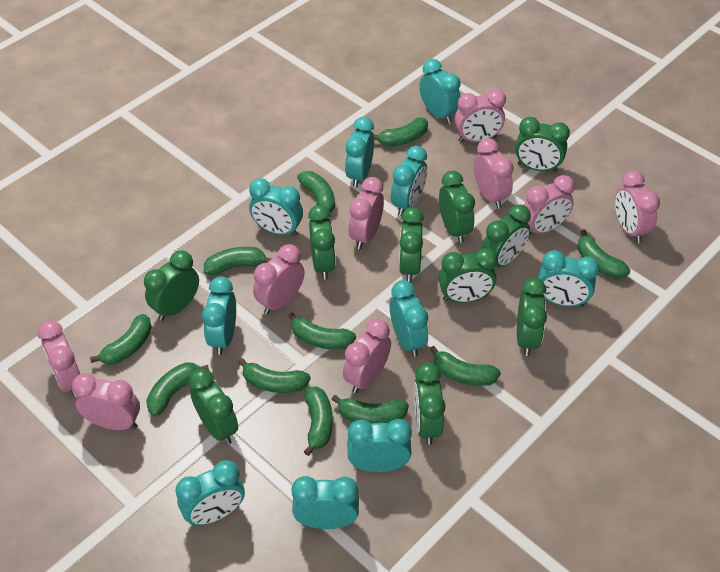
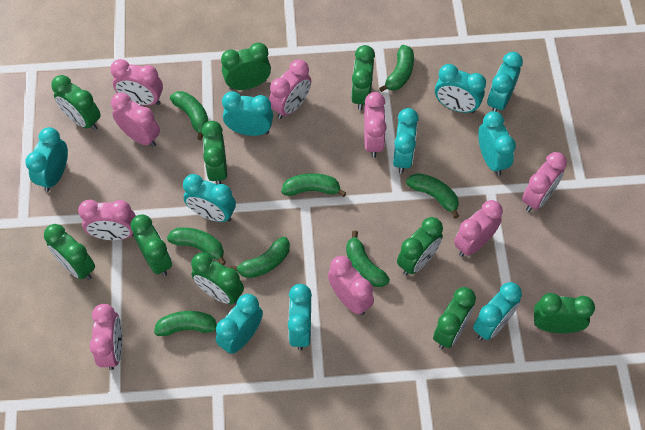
green banana: [90,314,152,365] [146,363,209,416] [204,247,271,276] [238,358,311,393] [289,312,356,349] [297,171,335,212] [304,386,333,456] [331,395,409,424] [374,117,428,147] [429,346,501,386] [577,229,630,279] = 11 -> [154,311,217,336] [167,227,226,265] [170,91,208,140] [230,237,290,278] [281,173,346,197] [346,231,390,287] [379,45,414,92] [406,173,459,219] = 8

